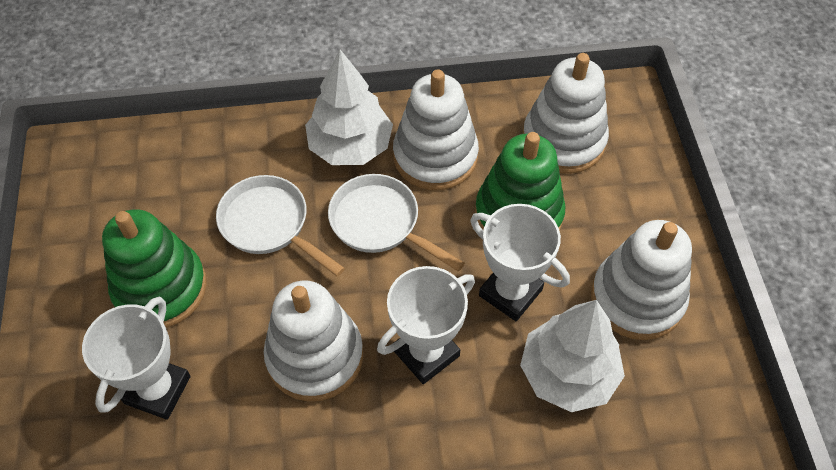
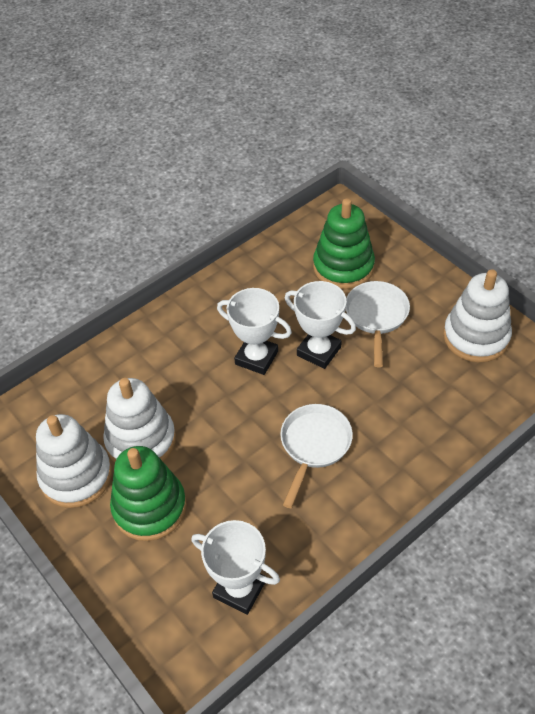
white stacking toy: [264,280,363,402] [393,69,479,190] [523,53,609,174] [591,220,692,340] = 4 -> [36,414,112,508] [103,378,176,462] [443,269,512,363] = 3
white tree: [305,50,393,165] [520,300,625,412] = 2 -> none = 0

